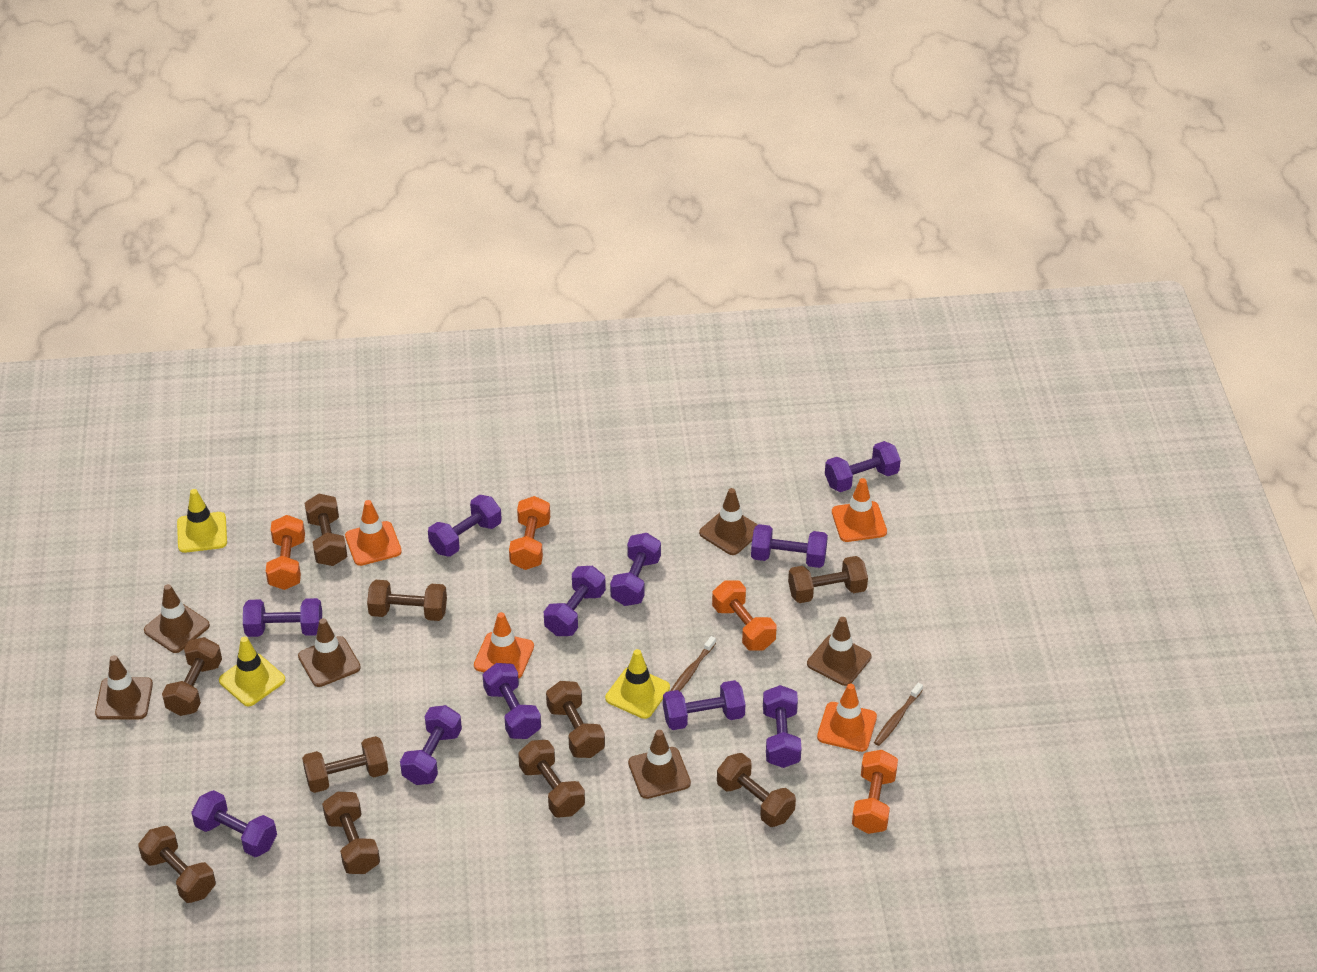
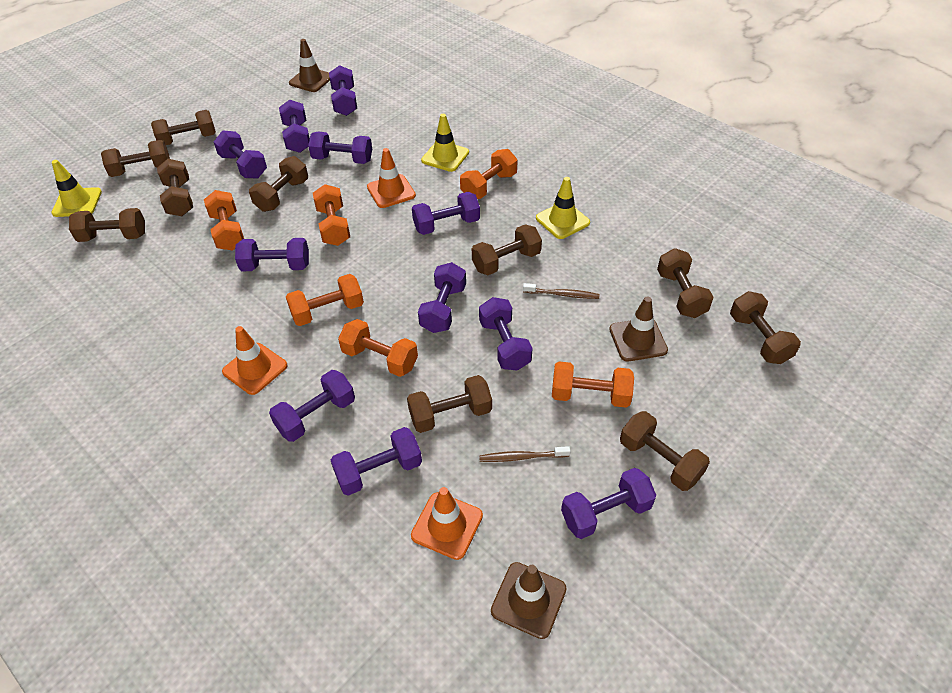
brown traffic cone: [95,655,153,720] [144,584,210,653] [298,618,361,687] [628,730,691,799] [699,488,758,555] [807,617,871,686] = 6 -> [289,39,330,92] [491,562,566,639] [609,296,668,361] = 3
orange dumbbell: [266,515,305,590] [509,496,550,570] [712,580,777,651] [852,750,898,834] = 4 -> [204,190,244,251] [286,274,364,326] [313,184,350,246] [338,319,418,377] [460,149,518,199] [552,361,634,408] = 6
orange traffic cone: [345,500,402,566] [474,612,534,679] [817,683,877,752] [832,478,887,542] = 4 -> [222,326,288,395] [367,148,416,208] [411,487,483,560] = 3

